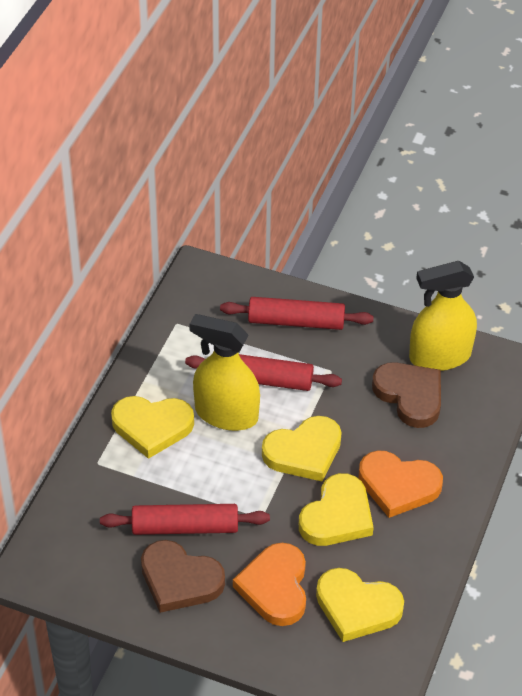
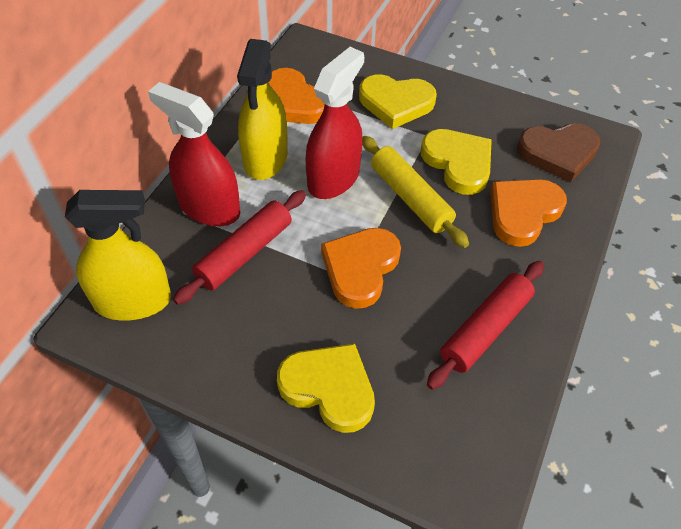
brown heart: [141,540,225,613] [372,362,441,428] = 2 -> [517,123,601,182] = 1
orange heart: [233,543,306,626] [359,450,443,518] = 2 -> [269,68,325,124] [321,228,401,309] [490,179,567,247] = 3
red rolling pin: [100,504,270,535] [185,354,342,391] [220,297,374,330] = 3 -> [173,190,306,305] [427,261,544,390] = 2
red spray bottle: none = 0 -> [148,82,240,226] [306,47,364,199] = 2
yellow heart: [111,396,194,459] [262,416,342,481] [299,473,374,546] [316,568,404,642] = 4 -> [277,343,375,433] [359,74,437,129] [421,129,492,195] = 3
yellow rolling pin: none = 0 -> [362,136,469,248] = 1

